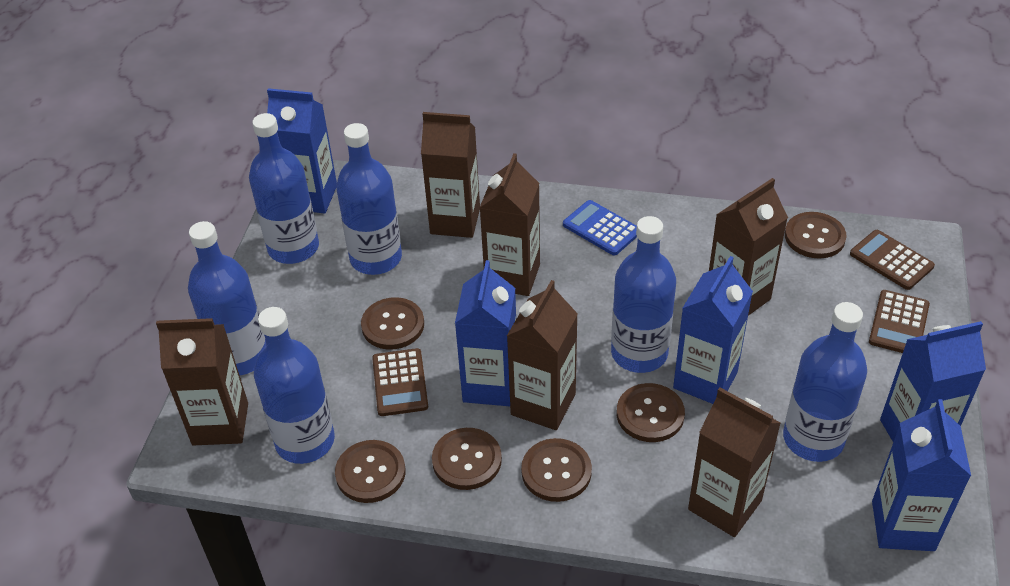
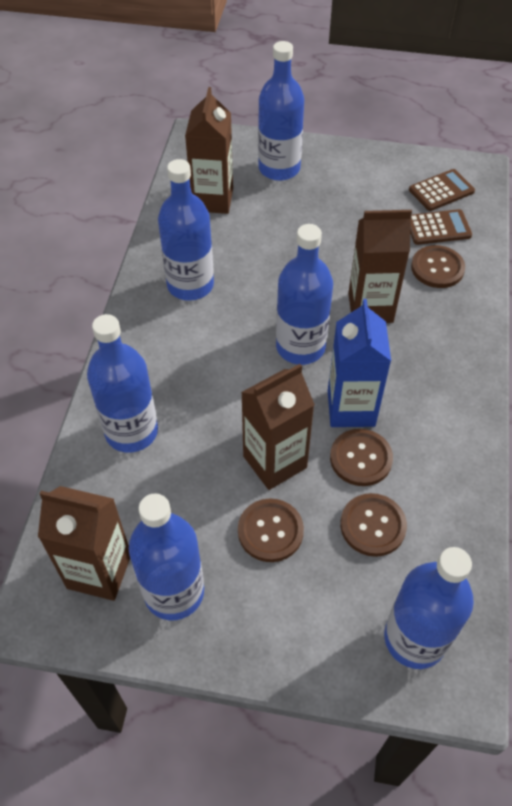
blue calculator: [563,200,637,256] = 1 -> none = 0
blue carton: [267,88,337,213] [455,260,516,406] [673,256,753,404] [872,399,971,551] [880,321,986,442] = 5 -> [328,299,391,427] = 1
brown button: [335,440,406,503] [361,297,424,350] [432,428,502,490] [521,438,592,502] [617,383,685,442] [785,212,847,259] = 6 -> [238,498,304,562] [330,429,393,486] [340,493,407,557] [411,245,465,288] = 4
brown calculator: [372,348,428,416] [850,230,935,290] [869,290,930,353] = 3 -> [409,169,475,211] [410,209,472,245] = 2
brown carton: [156,318,248,445] [421,112,480,238] [480,153,540,296] [507,280,578,430] [688,388,781,537] [709,178,788,316] = 6 -> [38,486,130,601] [185,87,233,214] [241,364,315,490] [348,210,412,323] = 4

